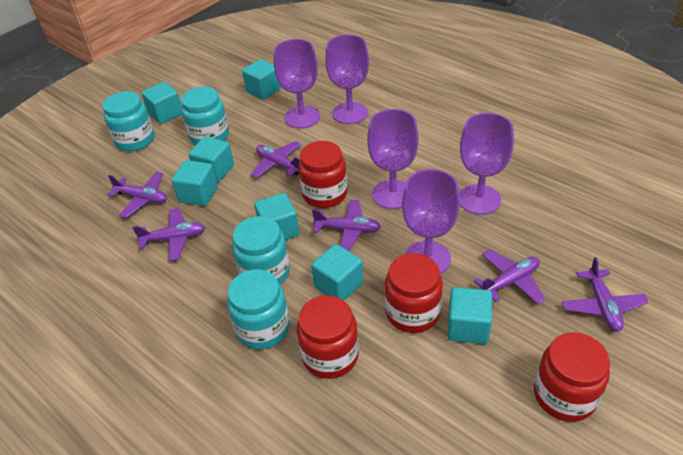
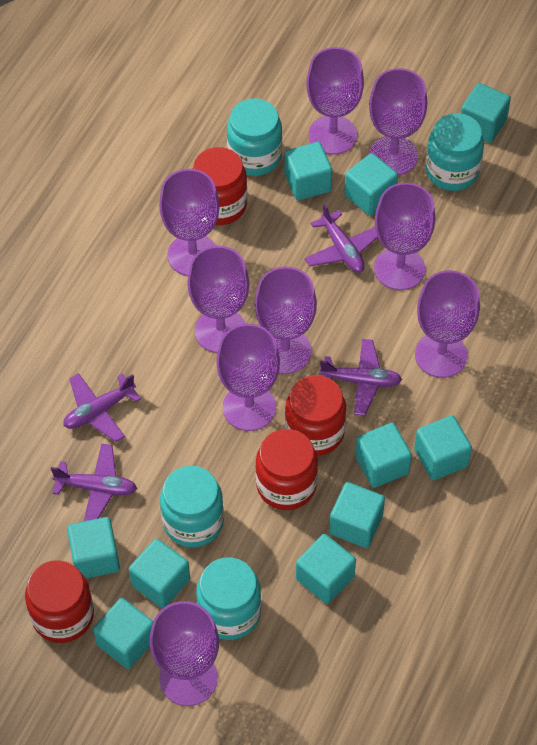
purple goblet: [274,39,320,128] [325,34,369,124] [367,109,419,209] [402,169,460,274] [459,113,514,215] = 5 -> [150,601,219,706] [159,169,220,276] [187,246,249,353] [216,324,280,431] [255,266,317,374] [306,47,364,155] [369,68,427,176] [374,183,436,290] [415,270,480,378] = 9
purple plane: [108,172,167,218] [132,208,205,261] [251,141,302,178] [312,200,381,251] [474,249,546,304] [562,257,649,332] = 6 -> [51,444,137,521] [63,373,141,442] [304,203,378,273] [319,339,402,416] = 4
turquoise cube: [141,82,182,124] [172,160,218,206] [188,136,234,182] [242,59,281,100] [254,193,300,240] [311,244,363,301] [447,287,492,344] = 7 -> [67,517,120,578] [93,598,153,669] [129,539,190,609] [284,142,332,200] [296,534,356,604] [329,482,385,548] [344,153,398,216] [355,423,412,488] [414,415,472,480] [461,83,511,143] = 10

